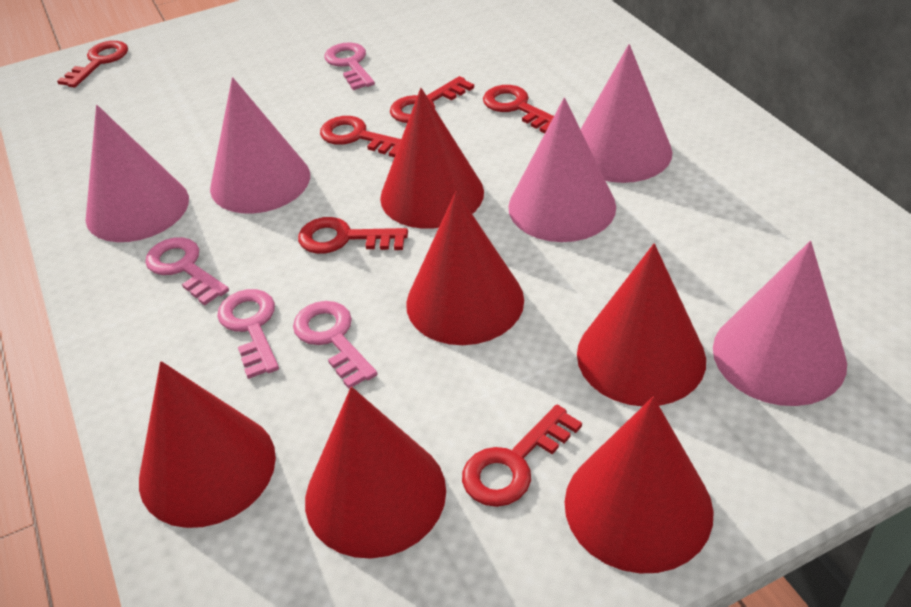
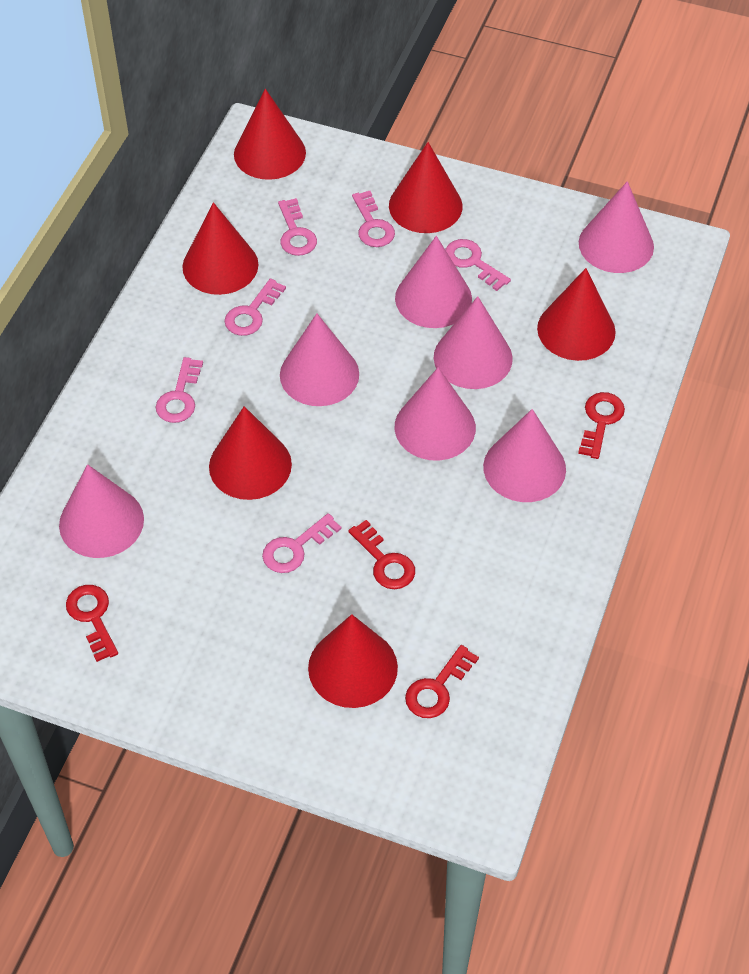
pink cone: [85,105,189,242] [210,77,310,214] [508,97,616,242] [580,44,672,183] [713,241,847,406] = 5 -> [59,464,144,558] [280,313,359,406] [395,236,472,328] [395,367,476,461] [434,296,513,389] [483,409,566,502] [579,181,654,273] = 7
pink key: [145,237,229,306] [217,289,279,379] [293,301,377,389] [324,43,375,90] = 4 -> [156,357,203,423] [225,279,286,336] [262,513,342,573] [278,198,317,256] [352,191,395,247] [445,239,511,291] = 6
red key: [57,41,128,88] [298,217,408,254] [320,116,401,157] [390,76,474,123] [462,405,582,507] [483,85,554,134] = 6 -> [66,585,118,662] [348,520,415,589] [405,645,479,718] [578,392,625,459] = 4

